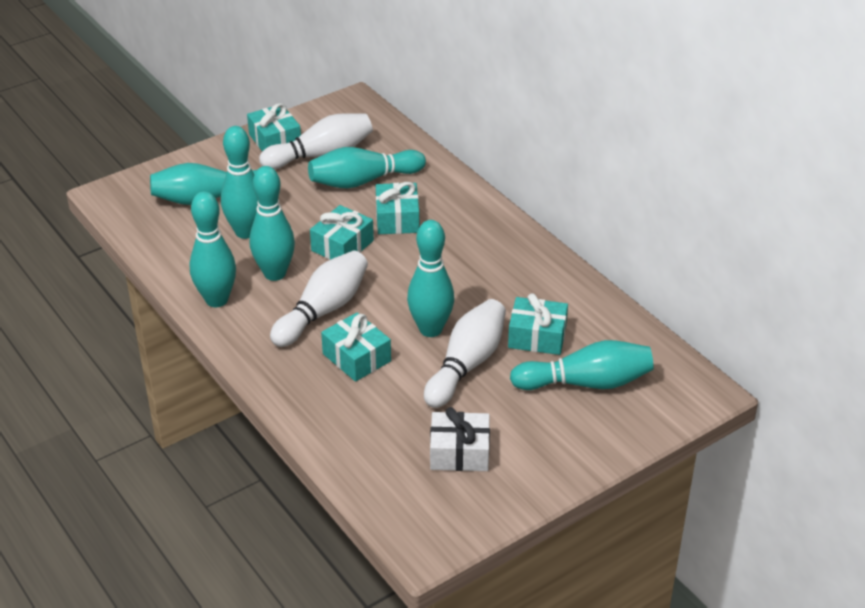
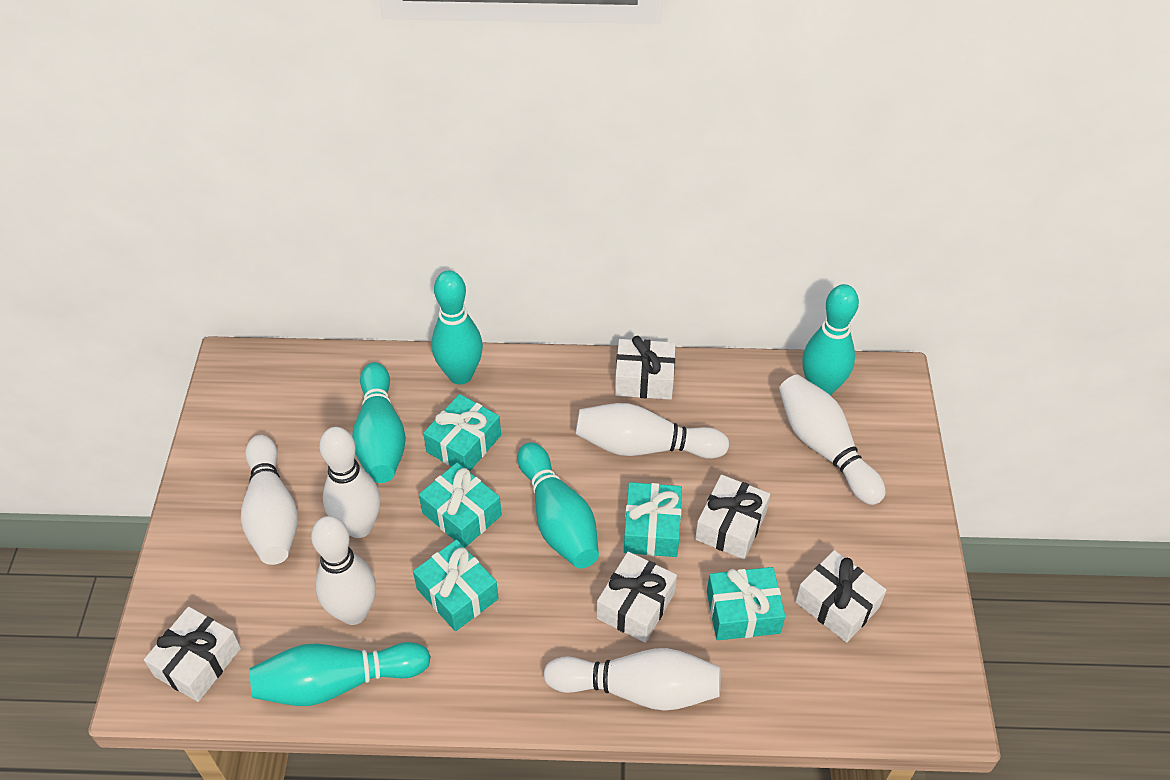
turquoise bowling pin: [150,163,257,205] [189,191,236,307] [221,126,258,239] [250,166,295,281] [308,147,426,189] [407,220,454,337] [510,340,654,390] = 7 -> [250,642,431,706] [352,362,406,483] [431,271,483,384] [517,442,599,568] [802,284,859,395] = 5
white bowling pin: [259,113,373,169] [270,250,368,347] [424,299,506,408] = 3 -> [241,435,298,565] [311,516,376,625] [319,427,380,538] [543,648,721,711] [575,403,729,459] [779,374,886,505] = 6
white gift: [430,407,490,471] = 1 -> [144,607,241,702] [597,551,677,643] [615,336,675,400] [695,475,770,559] [795,550,886,643] = 5

